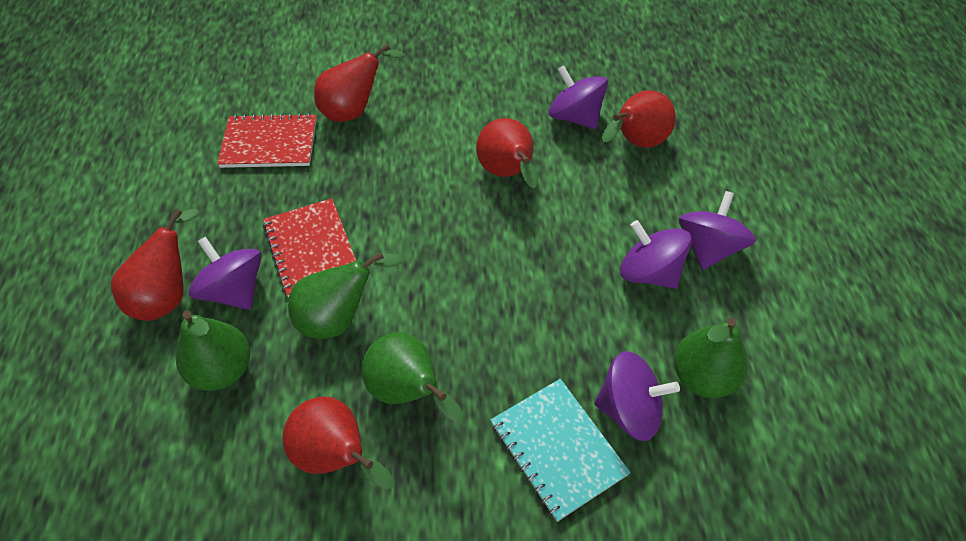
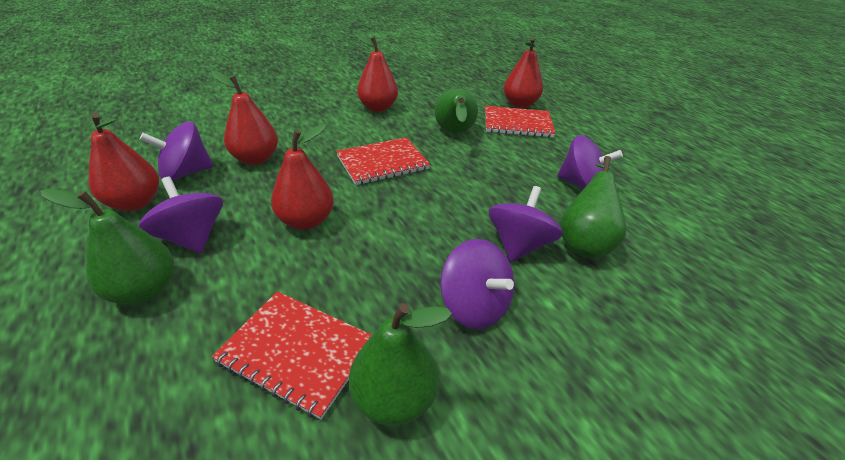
red notebook: [217,113,317,168] [263,198,356,298] = 2 -> [212,291,372,420] [336,137,430,185] [485,106,556,138] = 3
turquoise notebook: [491,379,631,522] = 1 -> none = 0

